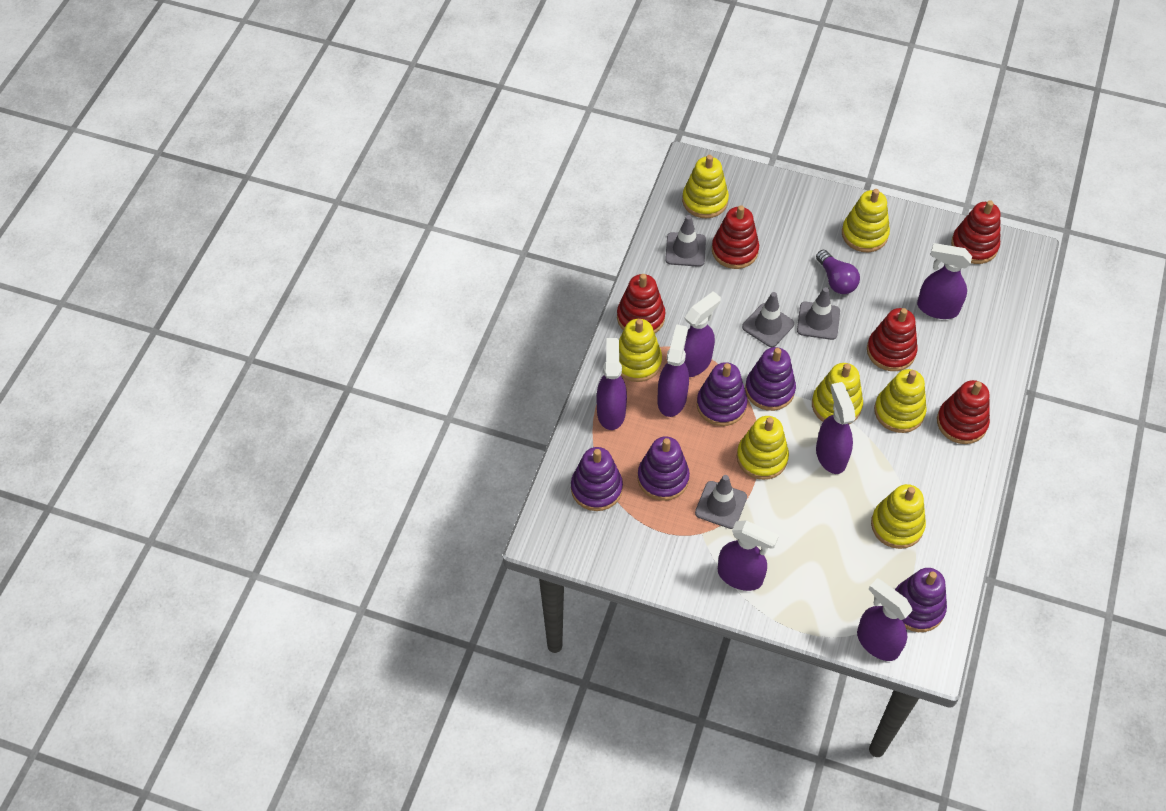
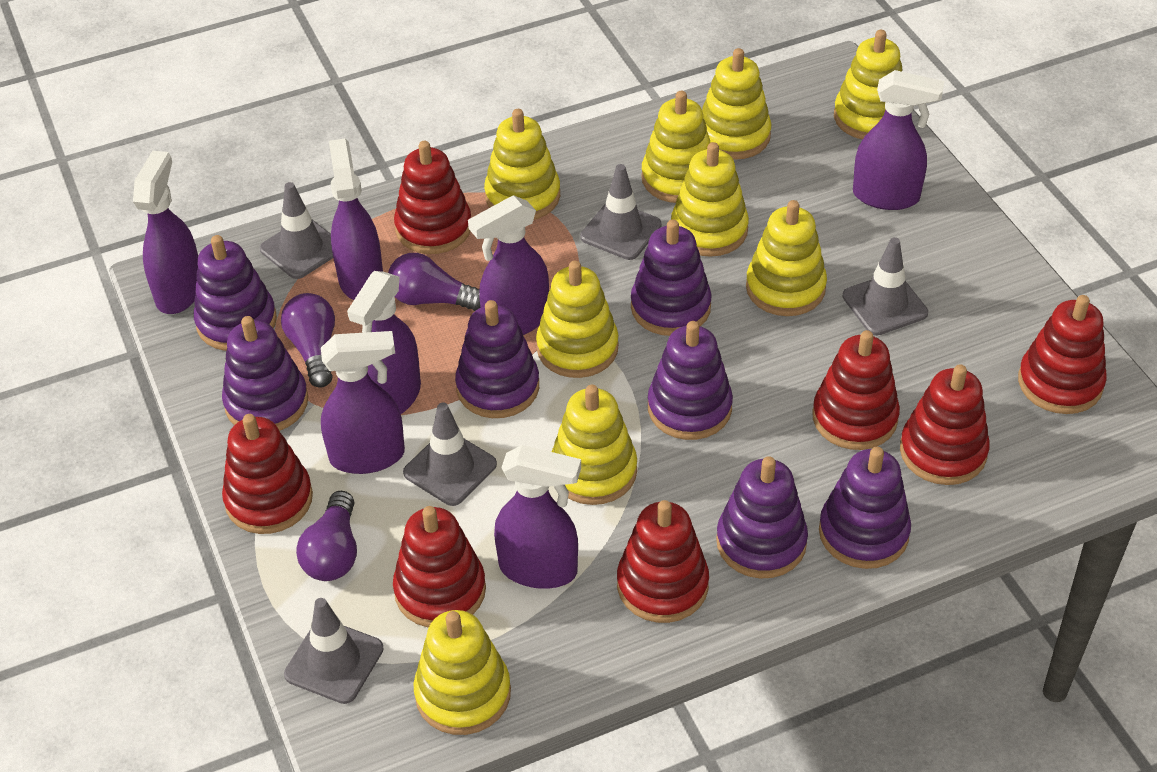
grey traffic cone: [665,215,706,267] [695,475,747,529] [742,292,794,347] [797,287,840,340] = 4 -> [260,182,333,279] [284,598,384,704] [403,403,497,506] [580,164,661,260] [843,237,928,335] = 5
purple light bulb: [816,250,860,294] = 1 -> [281,293,335,388] [296,491,357,581] [388,253,481,311] = 3
purple stacking toy: [571,447,623,511] [637,436,690,501] [697,362,747,426] [745,347,796,411] [895,568,947,632] = 5 -> [194,235,277,351] [222,316,308,431] [455,300,539,418] [631,219,712,336] [648,321,733,440] [716,456,808,579] [819,447,911,569] = 7
red stacking toy: [617,274,666,333] [712,205,759,269] [867,308,918,371] [937,380,990,444] [951,200,1000,264] = 5 -> [222,414,313,534] [393,506,486,628] [394,141,471,254] [617,500,709,623] [813,330,900,450] [900,364,990,485] [1018,295,1107,414] = 7
yellow stacking toy: [619,319,662,382] [682,155,729,218] [737,416,789,480] [812,363,863,424] [842,189,890,252] [871,484,926,549] [874,369,927,433] = 7 -> [413,610,511,735] [484,109,560,220] [536,261,619,378] [552,385,637,505] [641,91,710,203] [671,142,749,257] [702,48,771,160] [746,200,827,316] [834,30,902,139] = 9

